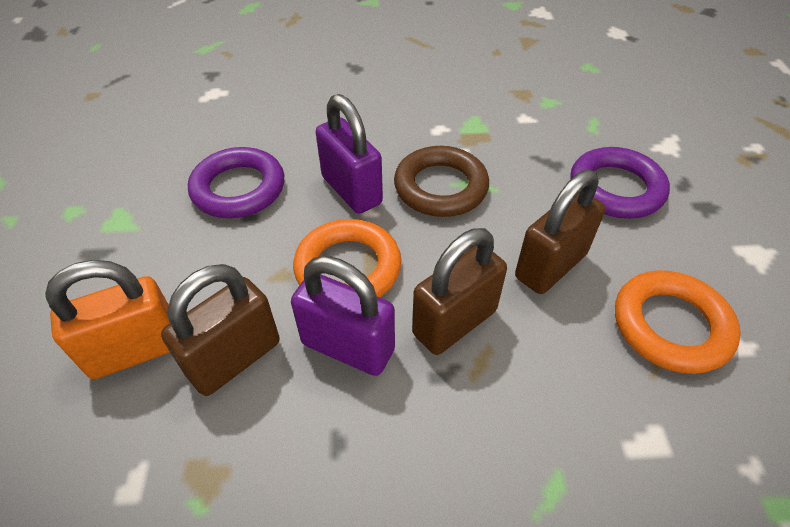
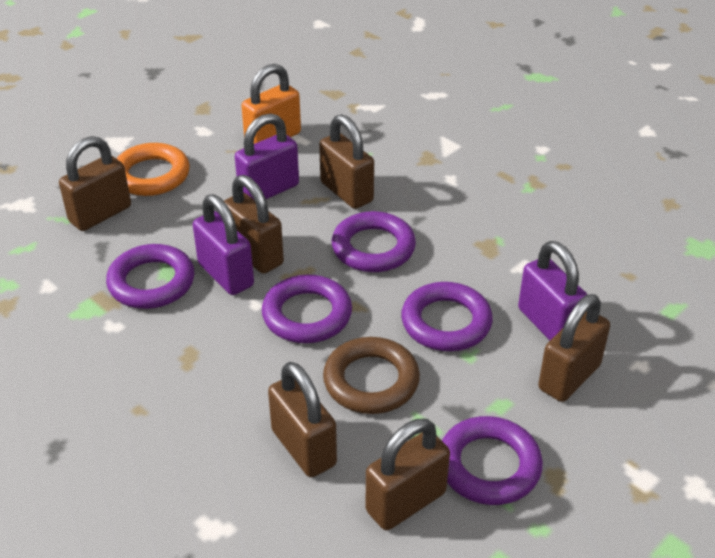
brown padlock: [161,264,280,396] [412,228,507,355] [515,170,606,294] = 3 -> [59,136,131,231] [224,175,284,274] [268,362,337,477] [319,114,374,209] [365,419,450,530] [538,294,610,402] = 6
orange ring: [293,219,402,297] [615,270,741,374] = 2 -> [116,143,190,196] = 1
purple padlock: [291,256,395,376] [316,94,383,214] = 2 -> [193,194,254,295] [235,113,299,199] [518,241,588,340] = 3
purple ring: [188,147,284,218] [570,147,670,218] = 2 -> [106,244,194,309] [262,275,352,343] [332,211,416,272] [401,282,493,351] [442,416,543,505] = 5

